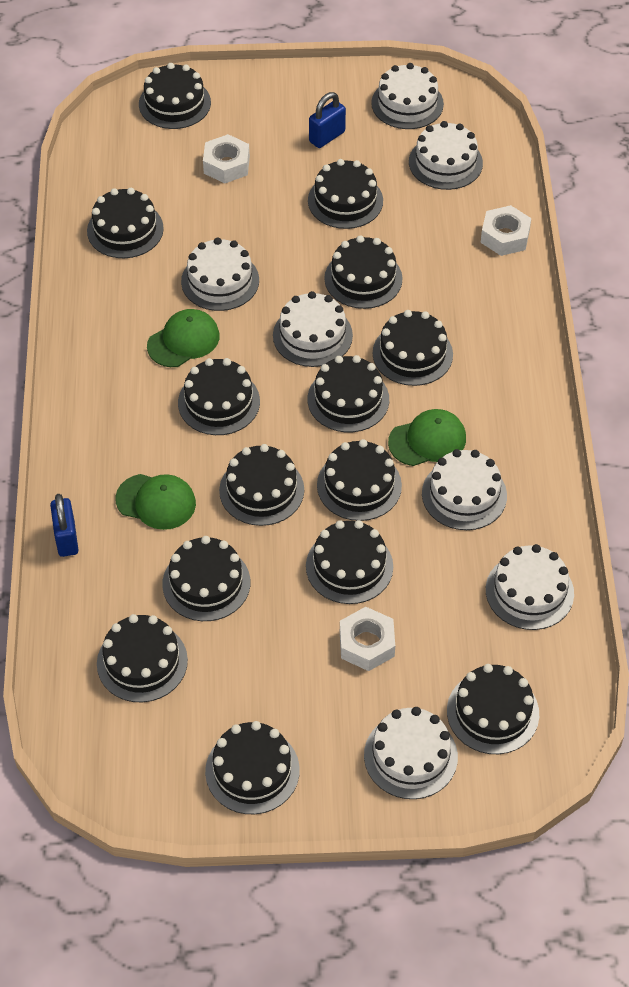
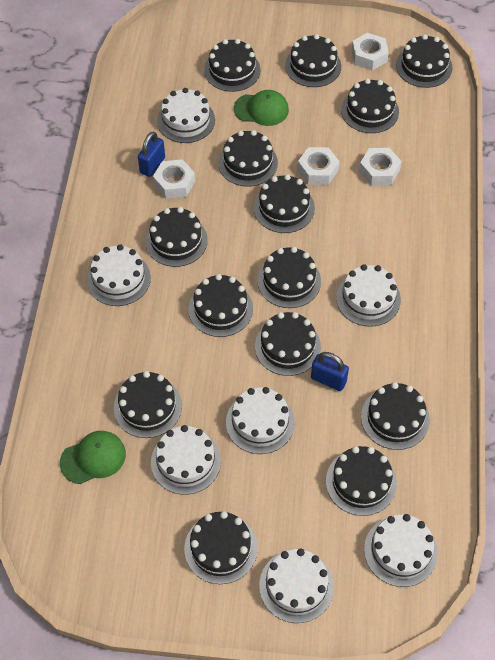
green cap: [115,474,196,530] [147,309,219,367] [388,409,466,466] = 3 -> [60,431,126,484] [234,90,289,126] = 2
white nut: [203,134,250,184] [340,607,395,671] [481,205,531,256] = 3 -> [153,159,195,199] [298,147,340,185] [352,33,389,70] [359,148,402,185] = 4

